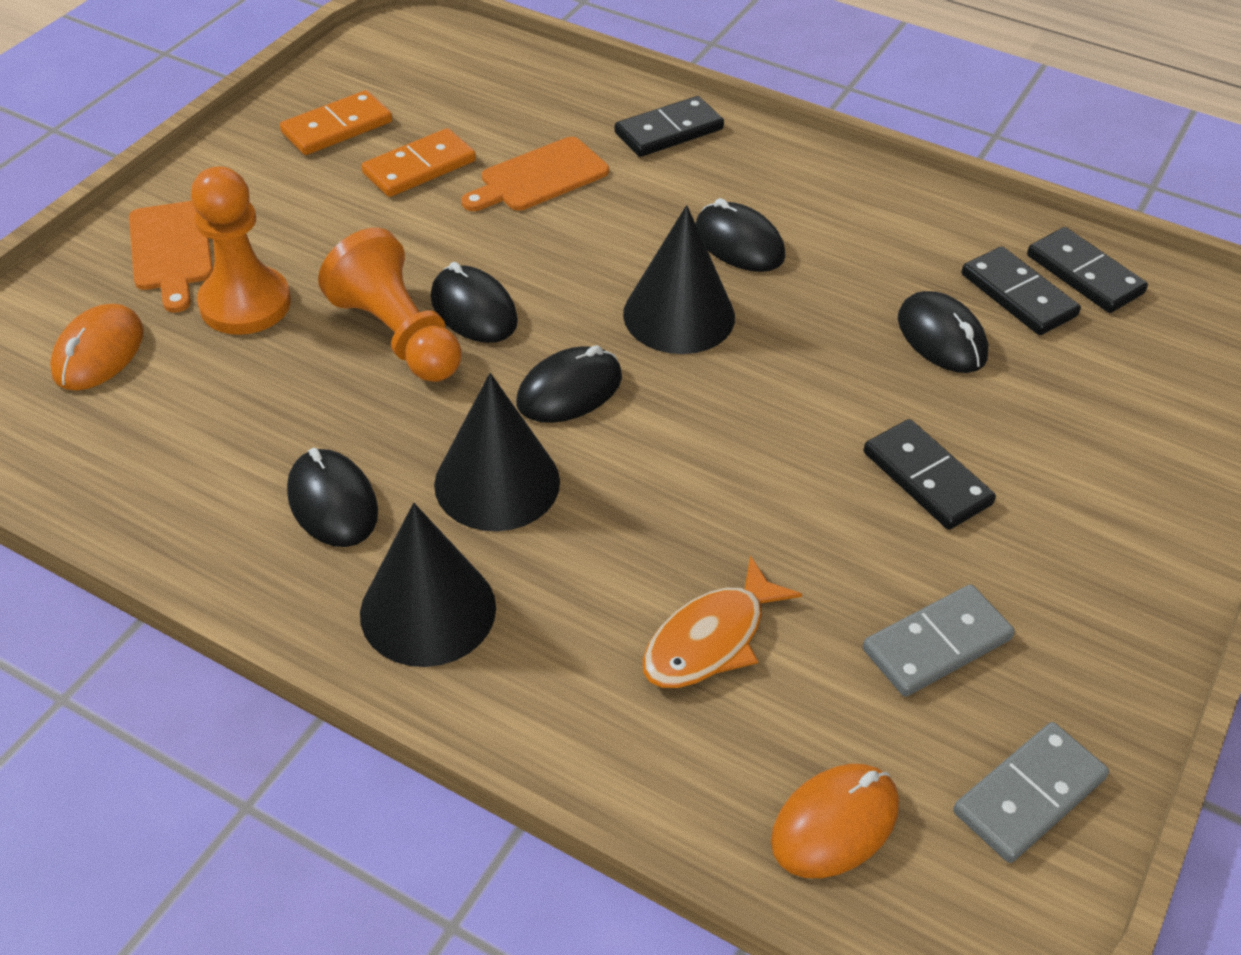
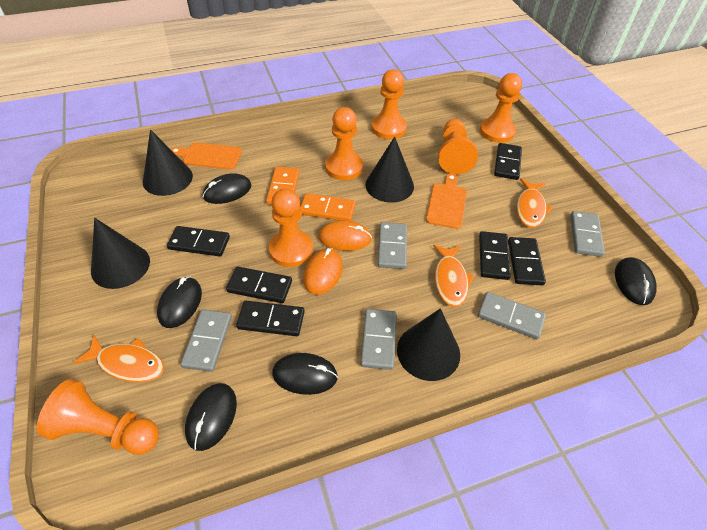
black cone: [360,503,496,667] [434,373,560,531] [623,205,735,354] = 3 -> [91,218,150,289] [143,129,193,196] [365,137,414,203] [397,308,460,381] = 4
black domino: [615,96,724,157] [864,419,996,530] [962,246,1081,335] [1027,227,1148,313] = 4 -> [167,226,230,256] [226,267,292,303] [236,301,305,336] [479,231,511,280] [494,143,522,180] [508,237,546,285] = 6
grey domino: [863,584,1015,697] [953,722,1109,863] = 2 -> [181,309,232,372] [360,309,397,370] [378,222,407,269] [478,292,546,339] [570,211,605,257] = 5
orange fish: [643,556,802,688] = 1 -> [74,335,164,383] [433,245,474,307] [516,179,553,228] = 3
orange pawn: [191,166,291,335] [318,228,461,382] = 2 -> [37,379,159,455] [269,188,313,267] [325,107,363,180] [371,69,407,139] [438,119,478,174] [480,73,522,143] = 6

